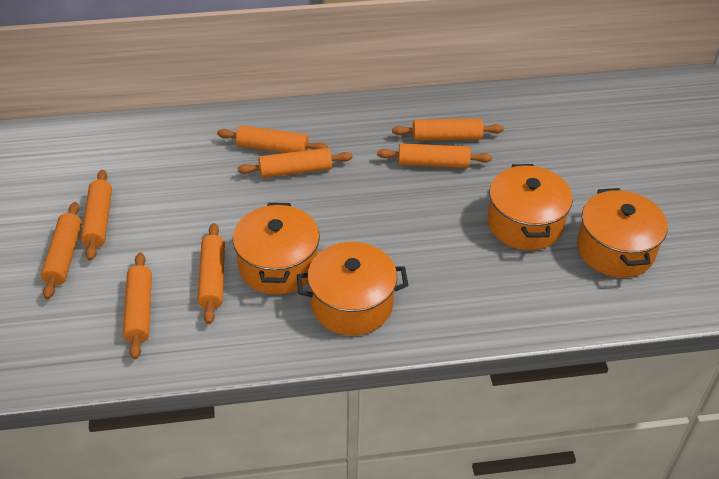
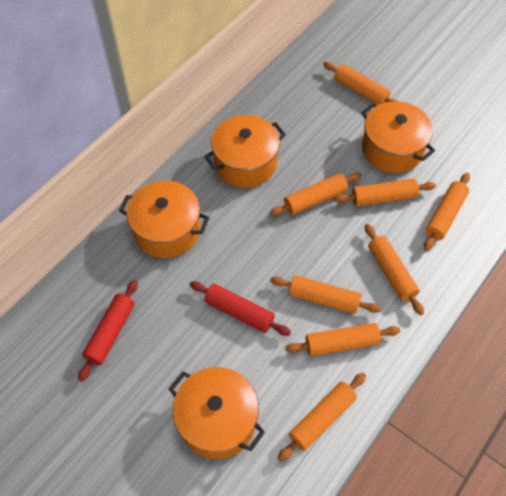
red rolling pin: none = 0 -> [78,280,138,382] [190,281,291,336] = 2

